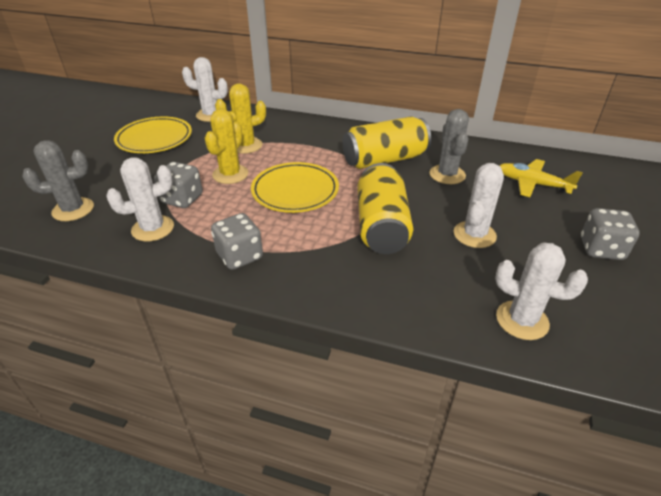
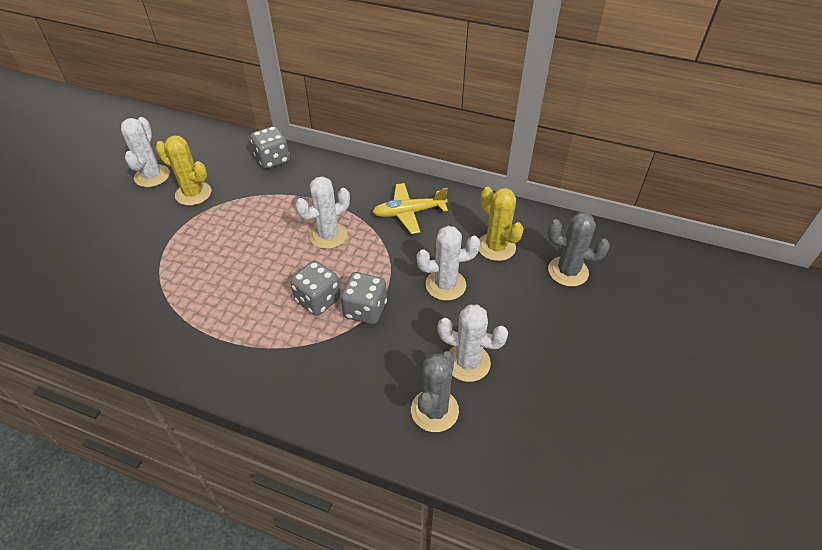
yellow can: [343,117,431,169] [357,163,413,254] = 2 -> none = 0
yellow plate: [114,117,192,153] [251,162,339,213] = 2 -> none = 0

